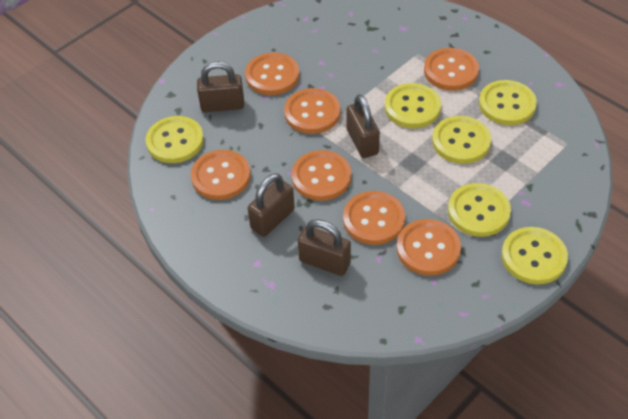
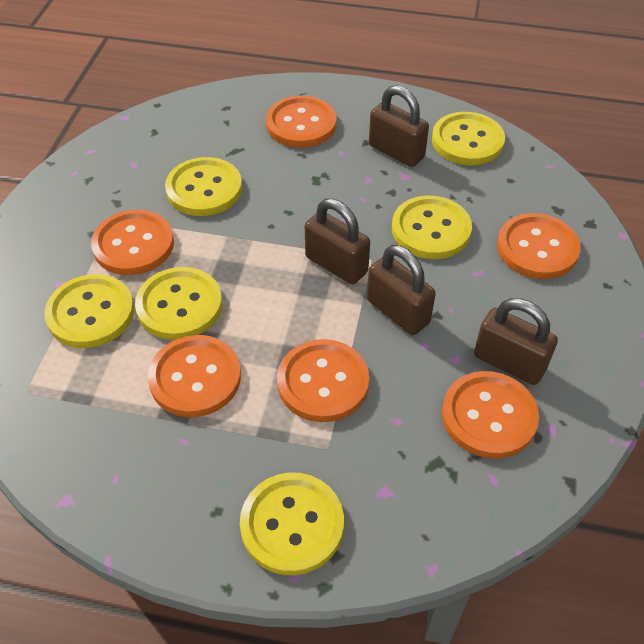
orange button: [191,150,251,200] [245,53,299,95] [284,88,340,134] [292,150,351,201] [343,191,405,245] [397,219,461,276] [424,48,479,91] = 7 -> [91,210,174,275] [148,335,241,417] [266,96,336,148] [277,339,369,422] [442,371,539,459] [497,213,581,279] = 6

